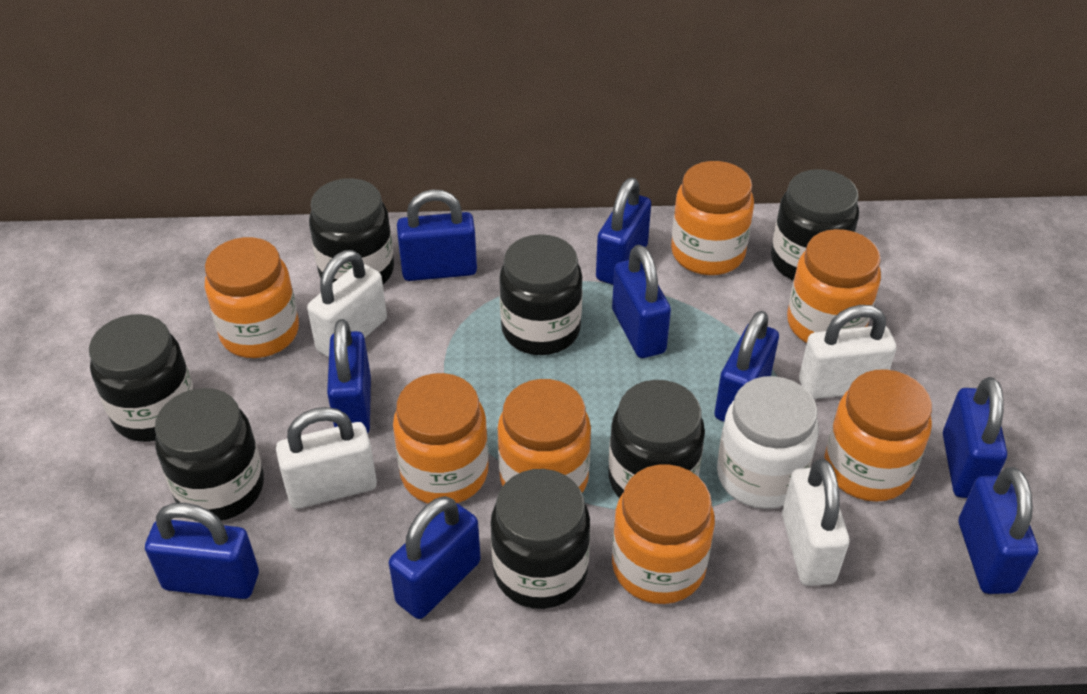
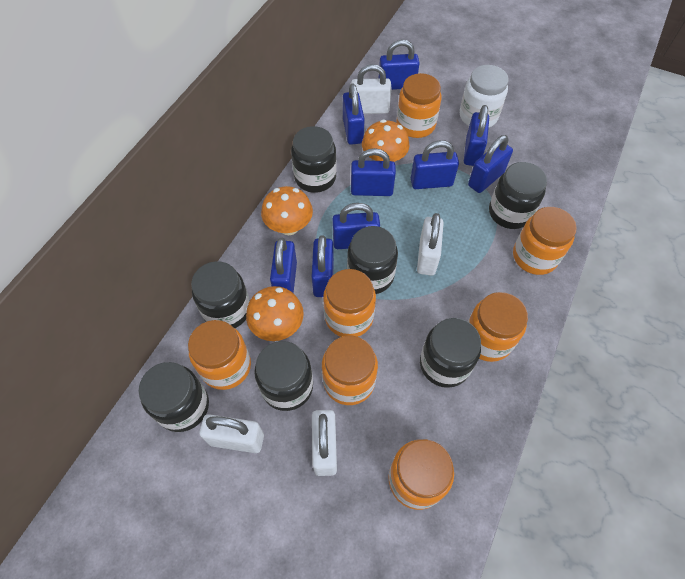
orange mushroom: none = 0 -> [246,286,304,341] [261,186,313,235] [362,120,409,162] = 3

